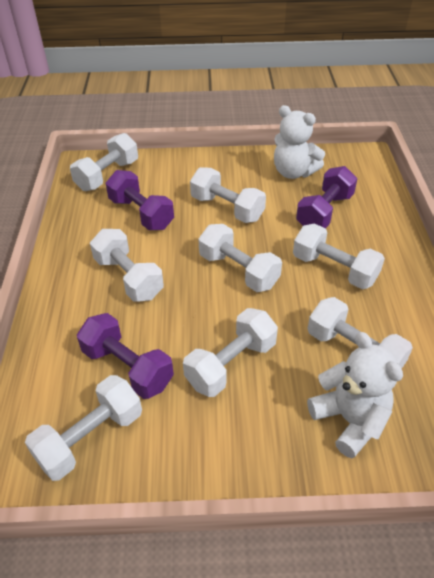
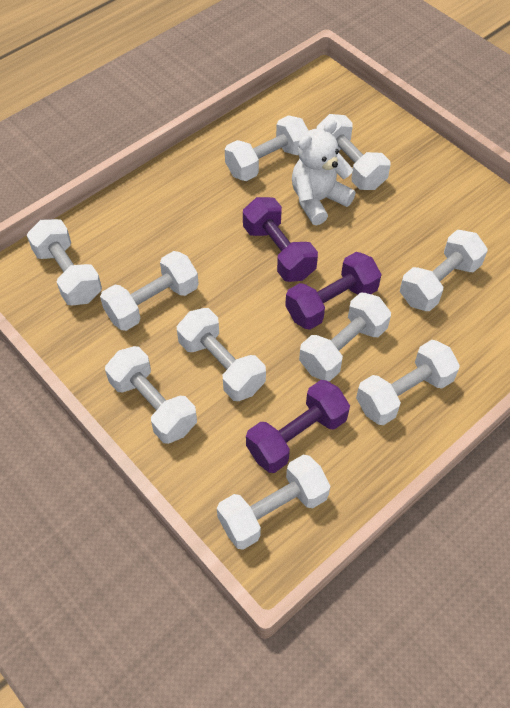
white dumbbell: [25,375,142,481] [70,133,138,191] [90,229,164,302] [183,308,278,397] [190,167,266,223] [198,224,282,292] [293,224,385,289] [307,297,413,369] = 8 -> [27,219,102,306] [100,251,199,331] [105,346,197,444] [177,308,266,401] [217,455,330,550] [225,115,309,181] [299,293,391,381] [317,114,390,190] [356,340,460,425] [400,230,487,311] = 10
white teddy bear: [274,105,325,179] [307,332,403,458] = 2 -> [292,120,356,225] = 1

